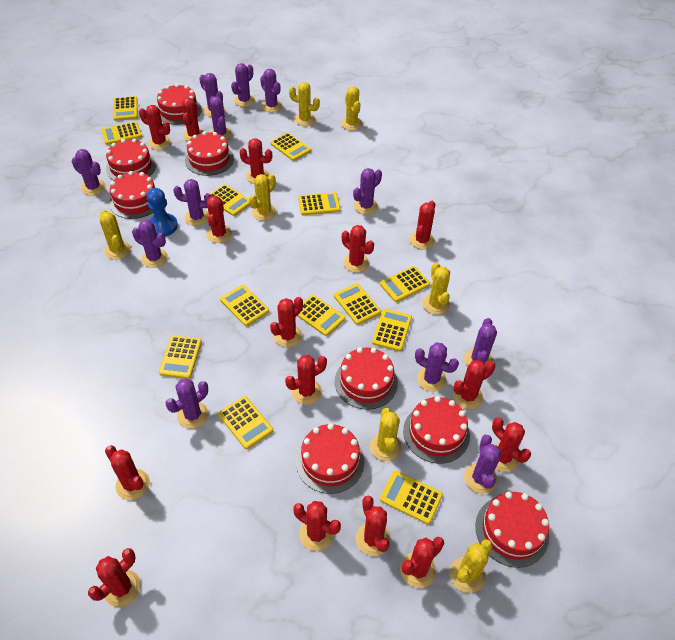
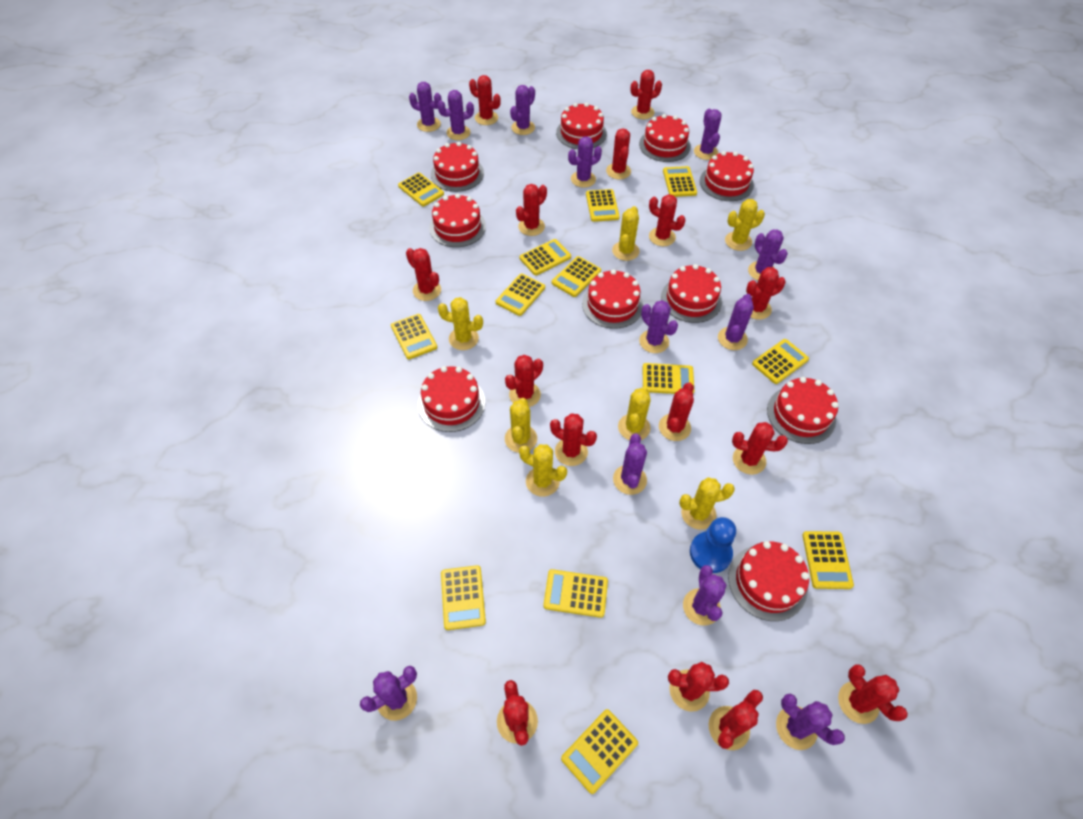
red cake: [106,139,156,180] [109,171,156,219] [157,84,202,125] [185,131,234,176] [296,424,364,494] [335,347,398,410] [403,396,470,464] [475,492,549,568] = 8 -> [418,366,485,432] [429,194,486,247] [431,142,484,192] [556,103,607,149] [582,269,643,329] [639,114,691,162] [661,264,722,323] [700,151,754,201] [728,541,809,621] [767,377,838,444] = 10

